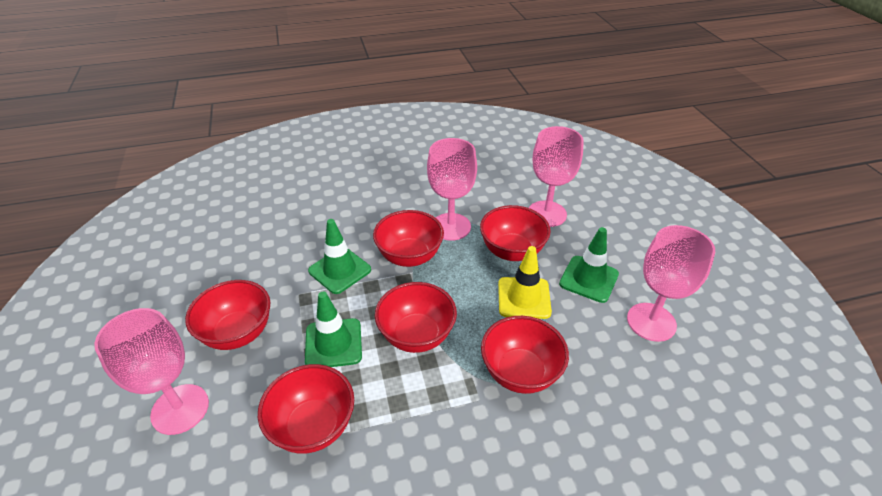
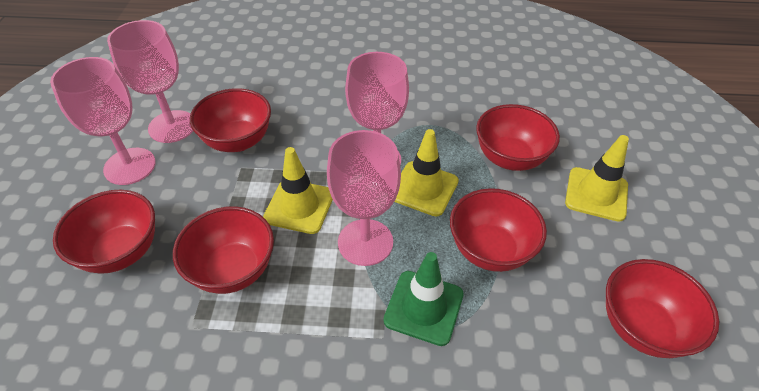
green traffic cone: [305,292,362,367] [308,219,371,294] [559,227,619,303] = 3 -> [383,252,464,346] = 1
yellow traffic cone: [498,246,552,319] = 1 -> [263,147,333,234] [394,129,459,216] [565,135,629,222] = 3

